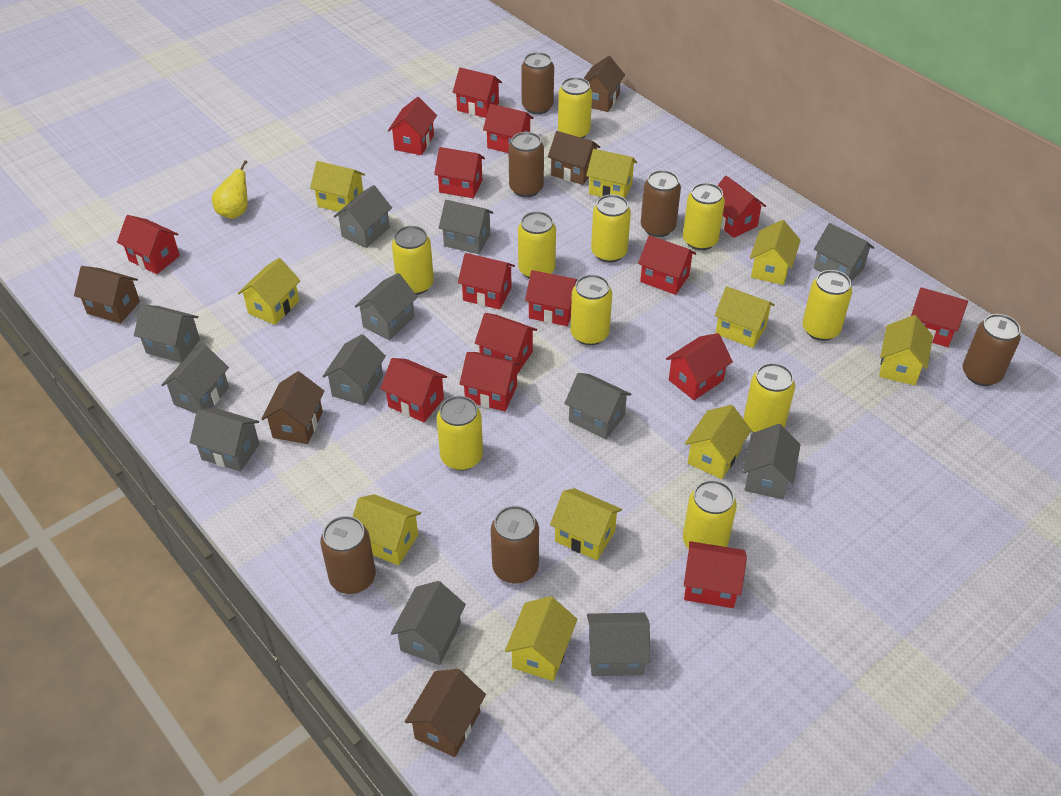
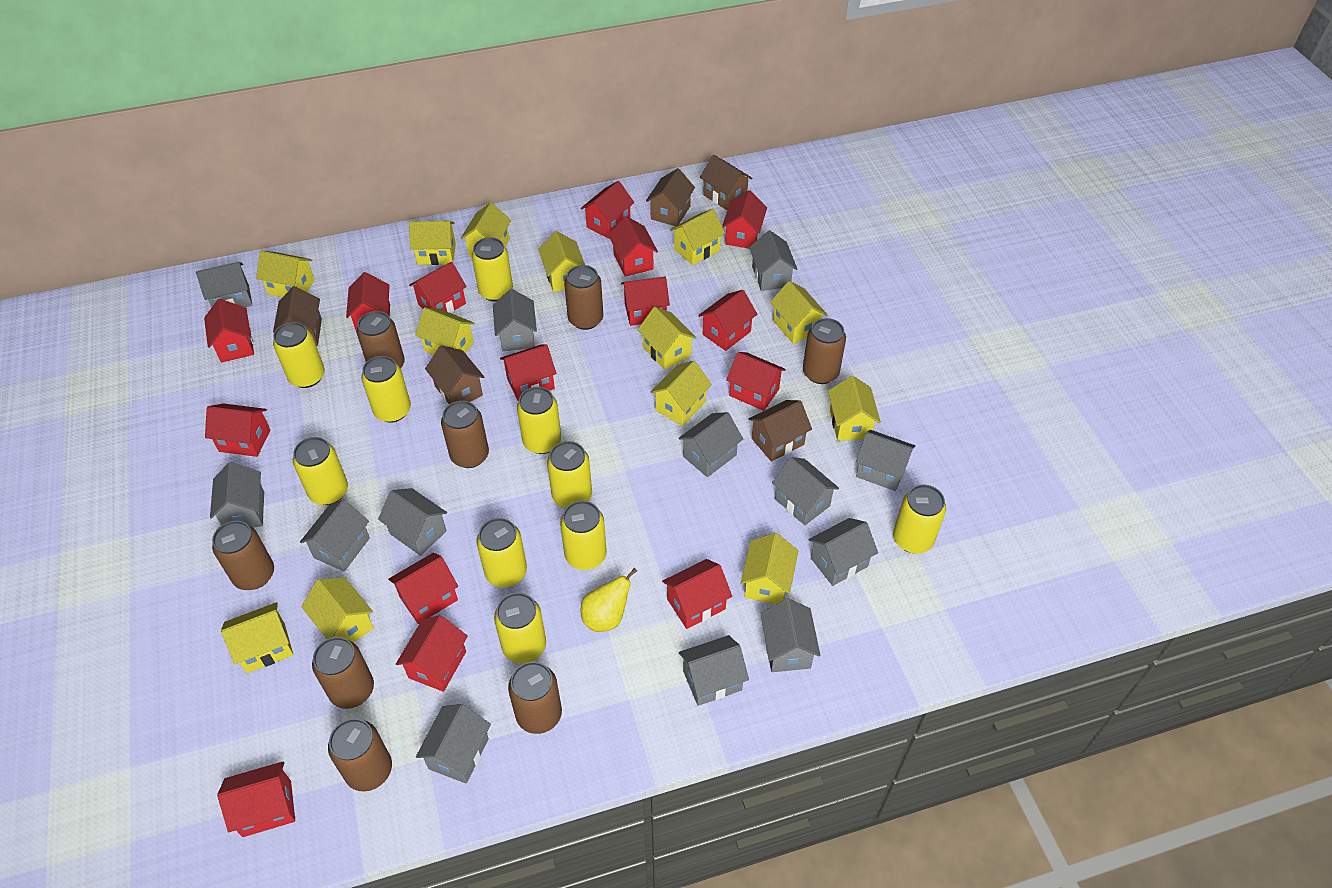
brown can: [320,516,376,594] [491,506,539,584] [508,132,544,197] [521,52,554,114] [641,170,681,237] [963,314,1021,386] = 6 -> [212,521,274,590] [312,637,374,709] [328,718,392,792] [356,311,405,368] [441,401,489,468] [508,662,562,734] [564,265,603,330] [803,318,846,384] = 8
grey house: [134,305,200,363] [161,345,229,413] [190,408,260,472] [322,334,386,406] [334,185,392,248] [355,273,418,340] [391,581,466,665] [439,200,493,254] [564,373,632,439] [587,613,650,676] [743,424,801,500] [814,223,874,281] = 12 -> [196,262,252,307] [210,462,264,528] [300,500,370,572] [378,488,447,556] [416,704,491,784] [493,289,537,351] [679,412,743,477] [679,635,749,706] [749,231,798,291] [760,598,820,672] [772,457,839,525] [809,518,878,586] [856,430,915,491] = 13
yellow house: [238,258,301,325] [310,161,365,212] [353,494,421,565] [505,596,577,681] [550,488,622,560] [586,149,637,198] [685,405,751,479] [715,286,775,348] [750,220,801,285] [879,315,933,385] = 10 -> [221,602,293,673] [256,251,315,297] [301,577,374,642] [409,221,456,265] [415,307,475,355] [461,202,511,257] [538,231,585,292] [638,307,696,370] [650,361,712,426] [670,209,725,265] [741,533,798,604] [770,281,827,344] [828,376,881,441] = 13

